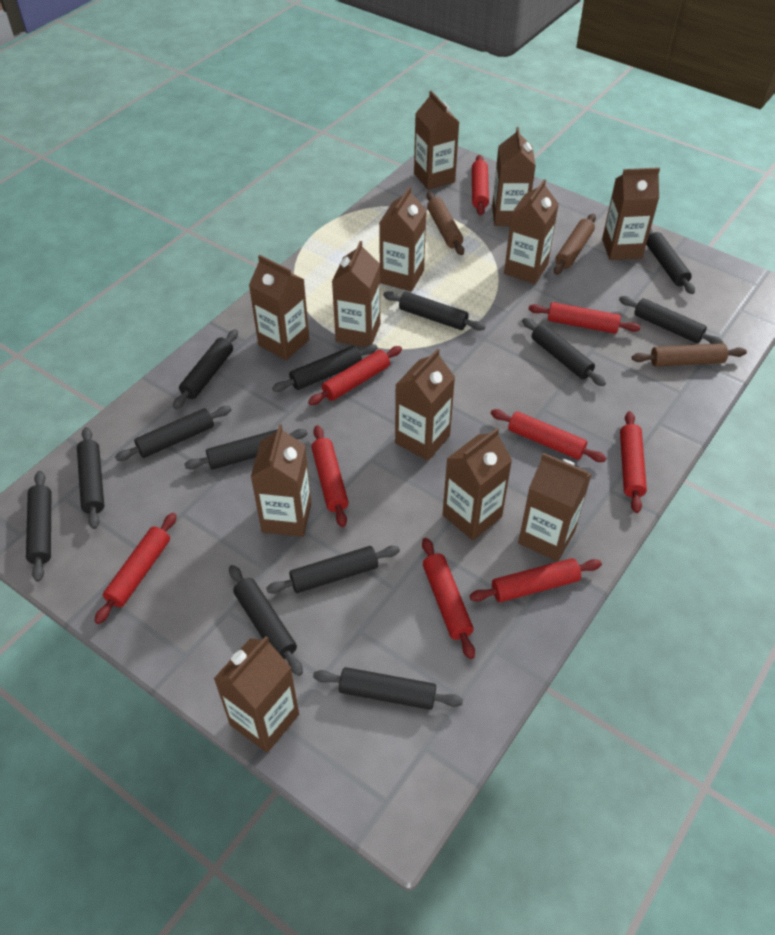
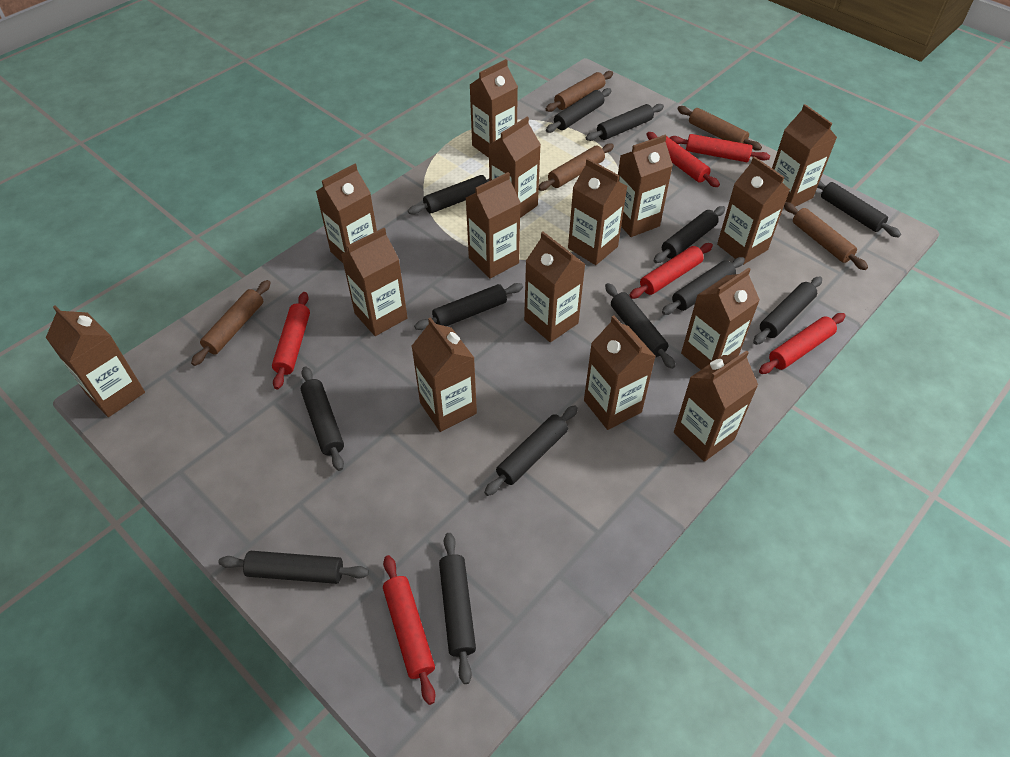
brown carton: [214,636,299,753] [249,255,309,360] [251,424,312,537] [332,241,380,347] [379,186,427,292] [395,349,455,461] [414,91,459,190] [443,428,512,540] [492,127,536,226] [504,179,559,284] [518,453,592,562] [602,167,660,260] = 12 -> [46,305,145,417] [316,164,377,263] [341,228,408,336] [411,317,477,432] [466,172,521,279] [470,59,518,158] [489,117,541,218] [524,232,585,342] [568,158,628,265] [584,316,656,430] [618,135,673,237] [674,350,758,462] [681,268,760,370] [717,156,790,265] [772,104,837,207] = 15
brown rolling pin: [427,192,464,255] [554,214,596,275] [632,343,747,367] = 3 -> [191,280,271,366] [539,143,614,191] [546,71,613,112] [677,106,762,150] [784,202,868,270] = 5
red rolling pin: [95,513,177,624] [308,346,402,405] [311,425,349,527] [422,538,475,659] [470,558,602,602] [472,155,489,216] [490,409,606,462] [528,302,641,334] [620,411,647,513] = 9 -> [272,292,310,389] [383,555,435,705] [629,243,713,299] [646,132,720,187] [669,134,770,162] [759,313,846,374] = 6

